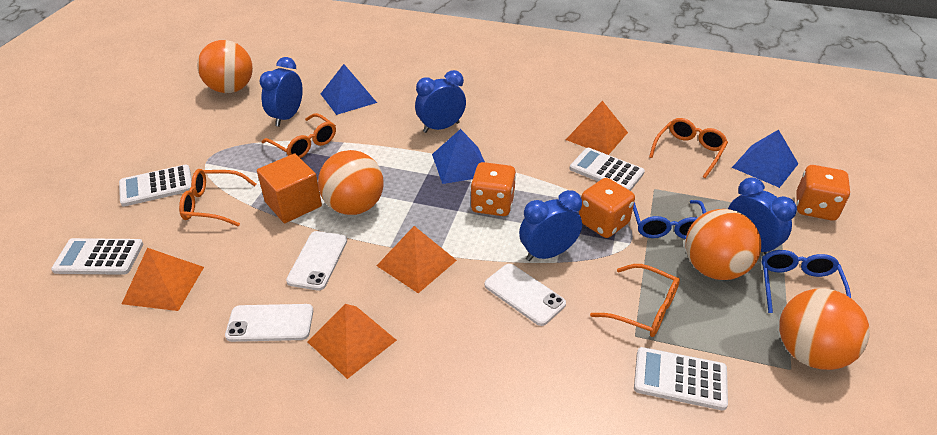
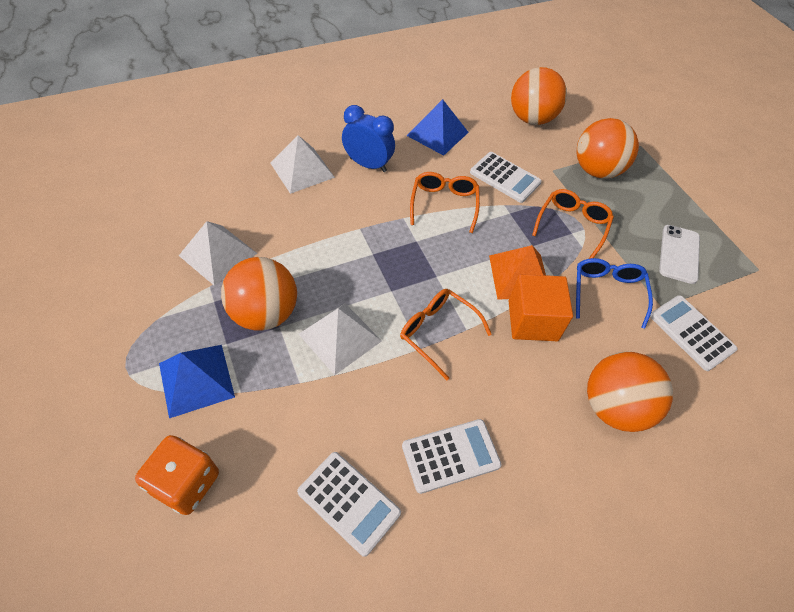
blue clock: [260,57,303,127] [415,70,466,133] [519,190,582,261] [728,177,797,255] = 4 -> [342,105,395,172] = 1
blue glasses: [633,200,706,239] [762,250,851,313] = 2 -> [576,258,653,329] = 1
blue pyramid: [321,64,377,115] [432,129,485,184] [732,129,798,188] = 3 -> [159,345,235,418] [407,99,469,156] = 2
orange dice: [471,162,516,216] [579,178,635,238] [796,165,850,221] = 3 -> [135,435,219,515] = 1
orange glasses: [179,169,256,226] [262,113,336,158] [590,264,680,337] [649,118,728,178] = 4 -> [400,289,492,380] [410,172,480,233] [532,189,614,259] = 3
orange pyramid: [122,248,204,311] [307,304,397,379] [377,226,457,293] [566,101,628,155] = 4 -> [489,245,546,299] = 1
white phone: [225,304,313,342] [286,231,347,290] [485,264,566,326] = 3 -> [659,225,700,284] = 1
white pyramid: none = 0 -> [179,221,257,286] [270,135,335,194] [299,303,382,375] = 3

